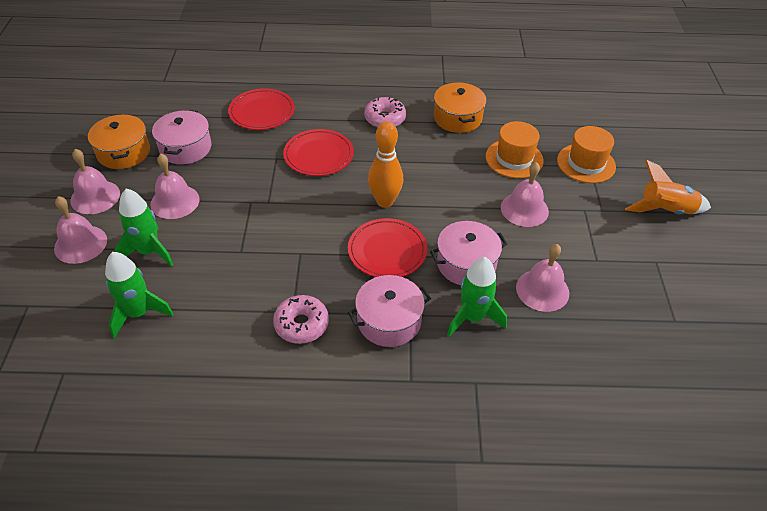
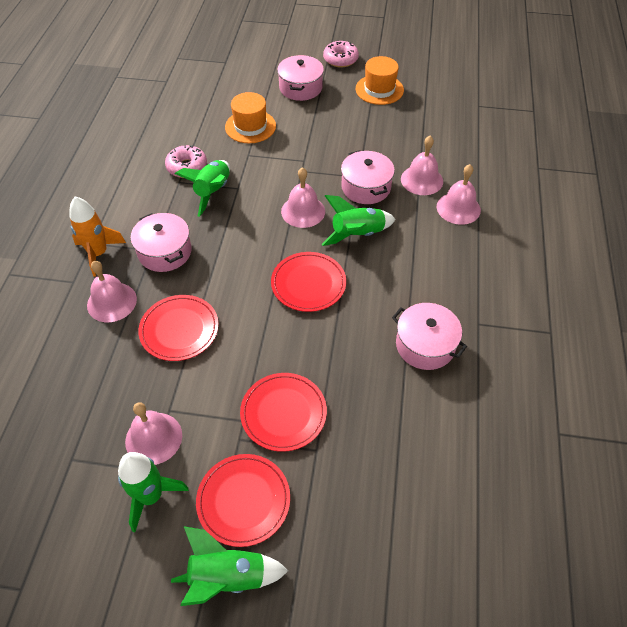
green rocket: [105,252,173,338] [114,189,174,266] [447,257,507,337] = 3 -> [118,452,189,532] [171,526,288,606] [175,160,230,217] [321,195,396,246] = 4
orange bowling pin: [368,121,403,208] = 1 -> none = 0
orange pot: [88,114,150,169] [434,82,486,133] = 2 -> none = 0
pink pot: [152,110,211,165] [348,275,431,347] [430,221,507,285] = 3 -> [131,213,192,272] [277,55,324,101] [341,150,395,204] [392,303,467,370] = 4
red plate: [228,88,295,130] [283,129,354,176] [348,218,427,277] = 3 -> [138,295,219,361] [196,454,290,547] [240,373,327,452] [271,252,346,312] = 4

